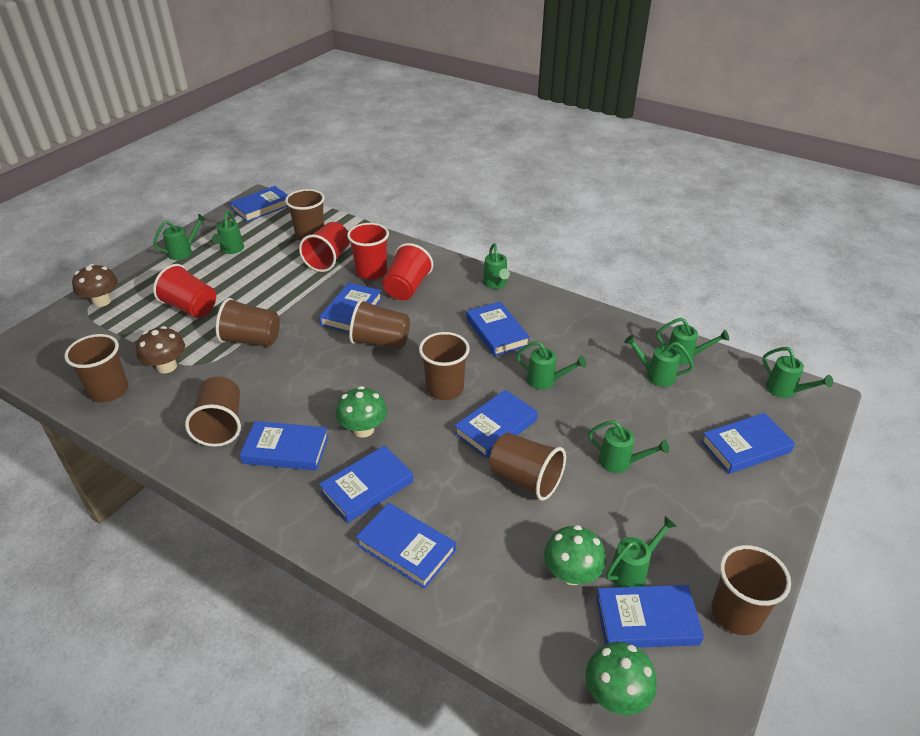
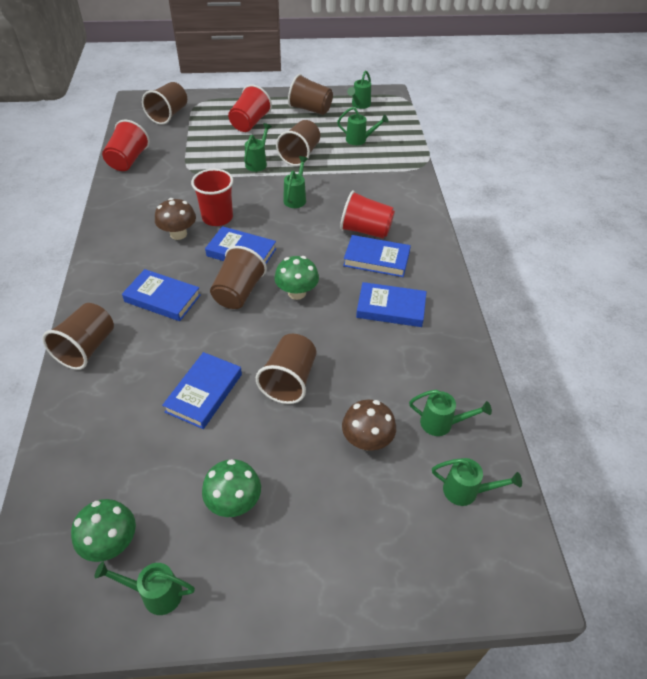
blue book: [230,186,288,222] [240,421,329,471] [319,283,382,333] [319,445,413,523] [356,503,456,589] [455,390,538,458] [466,301,530,356] [596,585,704,648] [701,413,795,474] = 9 -> [122,269,201,321] [162,352,242,429] [205,226,276,264] [343,235,411,277] [356,282,427,327] = 5
brown cup: [64,334,129,402] [185,376,241,447] [216,298,280,347] [285,189,325,241] [349,299,410,349] [419,332,470,400] [489,433,566,501] [712,545,791,635] = 8 -> [42,303,114,370] [142,82,187,125] [210,246,267,309] [256,334,317,404] [276,120,320,166] [288,74,333,115] = 6
green watering can: [153,214,207,260] [212,211,244,254] [483,243,510,289] [516,341,586,390] [588,420,669,473] [606,516,677,587] [624,334,694,387] [657,318,729,365] [762,347,833,398] = 9 -> [95,562,195,615] [244,123,272,172] [283,156,308,208] [337,107,389,145] [347,71,371,109] [409,390,492,436] [432,458,522,506] = 7

